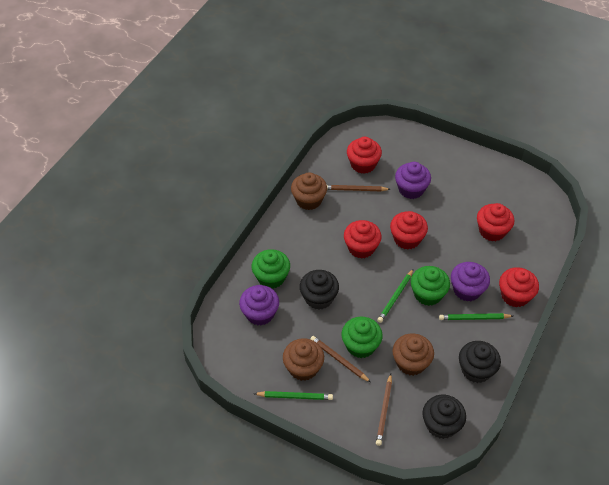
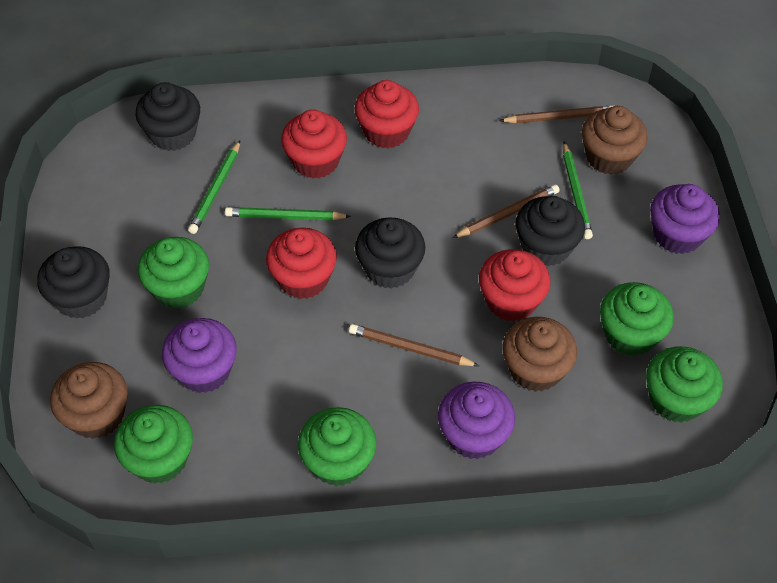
black cupcake: [300,270,339,310] [422,395,466,439] [459,341,501,383] = 3 -> [37,246,110,319] [135,82,200,151] [355,217,425,289] [516,196,585,266] = 4
green cupcake: [252,249,290,289] [342,317,383,358] [411,266,450,306] = 3 -> [114,405,193,484] [138,237,209,308] [298,407,376,486] [600,282,674,356] [646,346,723,423] = 5
red cupcake: [344,220,382,259] [347,137,382,174] [390,211,428,249] [477,203,514,241] [499,267,539,307] = 5 -> [266,228,337,299] [281,109,347,179] [355,80,419,148] [479,249,551,322] = 4

